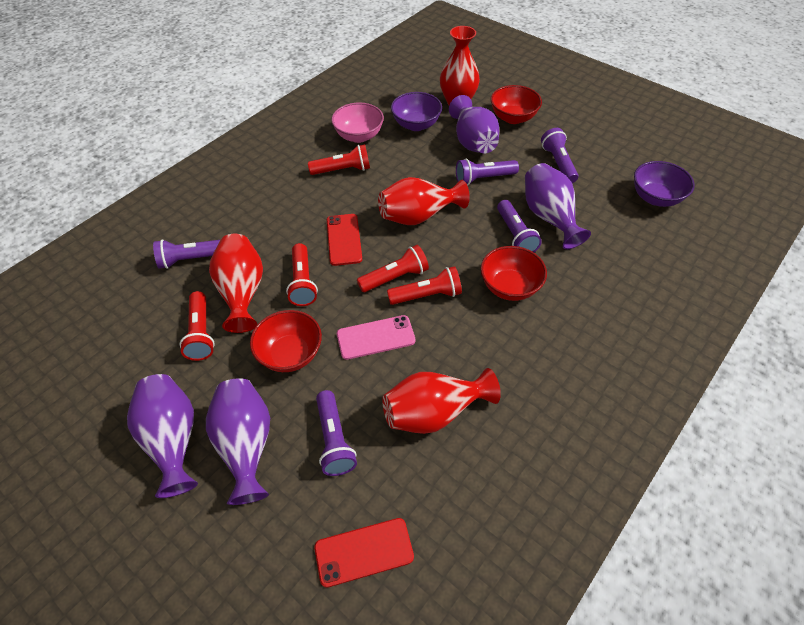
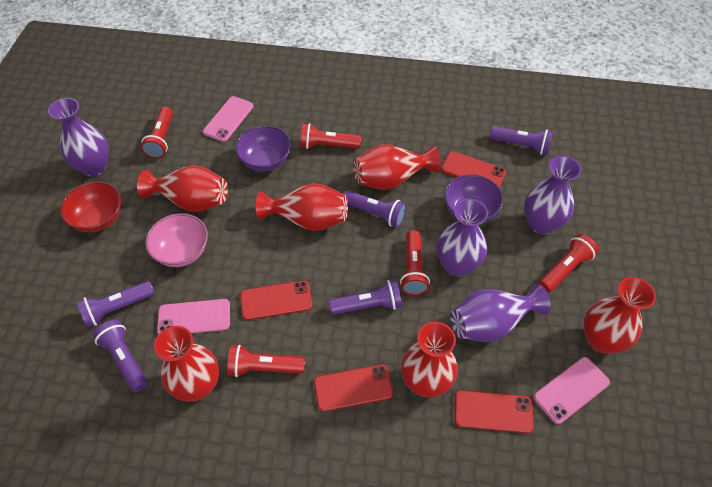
pink phone: [337,315,415,360] = 1 -> [157,299,230,334] [203,96,254,142] [534,357,610,424] = 3
red bowl: [250,310,322,372] [481,246,547,301] [491,85,542,124] = 3 -> [60,182,121,232] = 1
red phone: [314,518,414,588] [327,214,362,266] = 2 -> [240,280,312,320] [314,364,393,412] [441,151,506,188] [455,390,534,433] = 4
red vase: [209,234,263,333] [378,177,470,225] [382,368,501,434] [440,26,480,105] = 4 -> [137,165,228,212] [154,326,219,402] [256,183,348,231] [353,144,441,190] [401,322,458,397] [584,277,656,353] = 6

